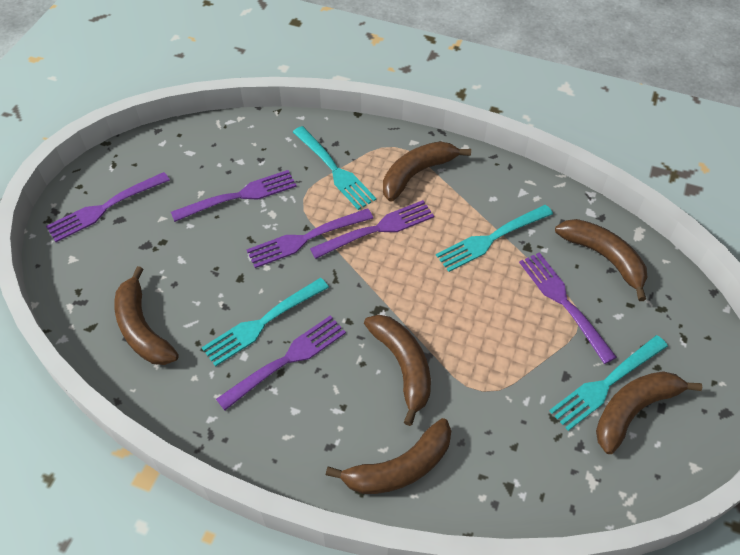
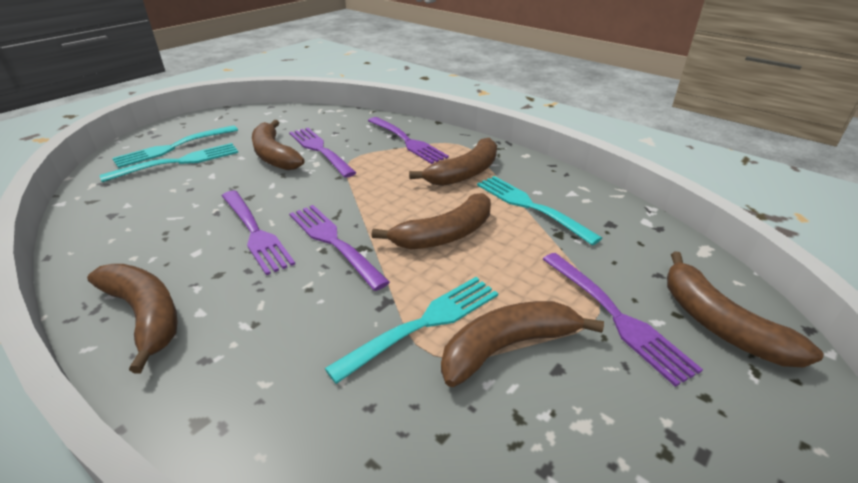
purple fork: [46,172,170,242] [171,170,297,222] [216,315,346,410] [246,208,373,268] [310,200,434,259] [519,252,617,364] = 6 -> [222,190,295,275] [289,128,356,178] [289,205,390,291] [368,117,449,164] [543,253,703,387] = 5

